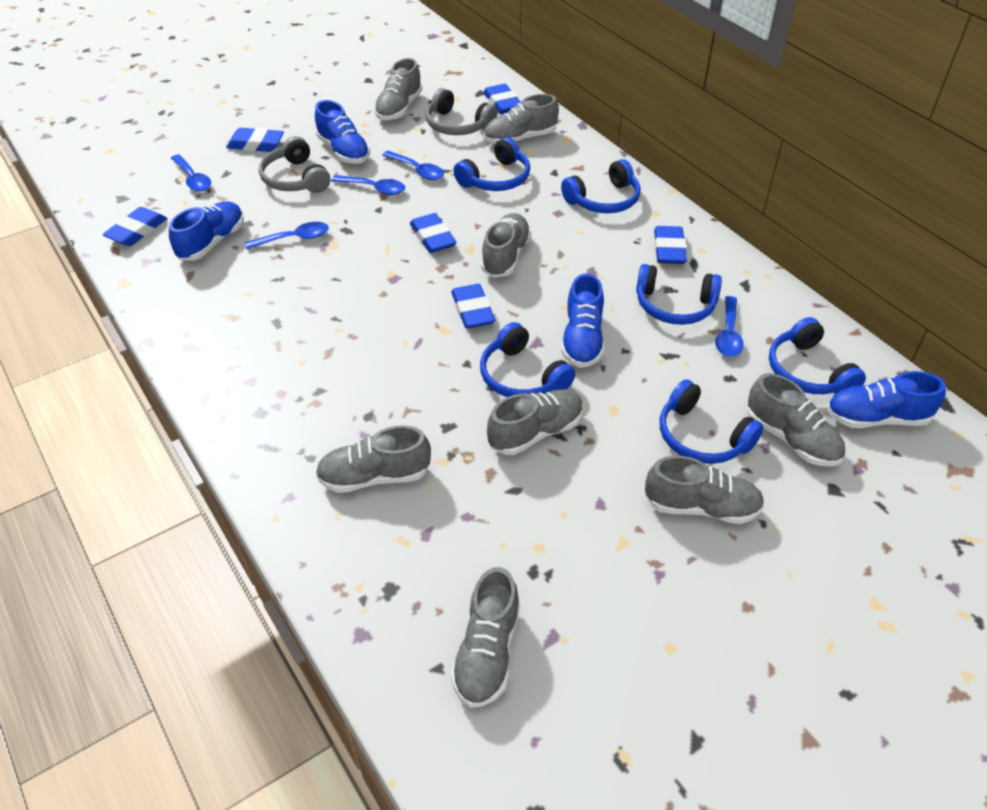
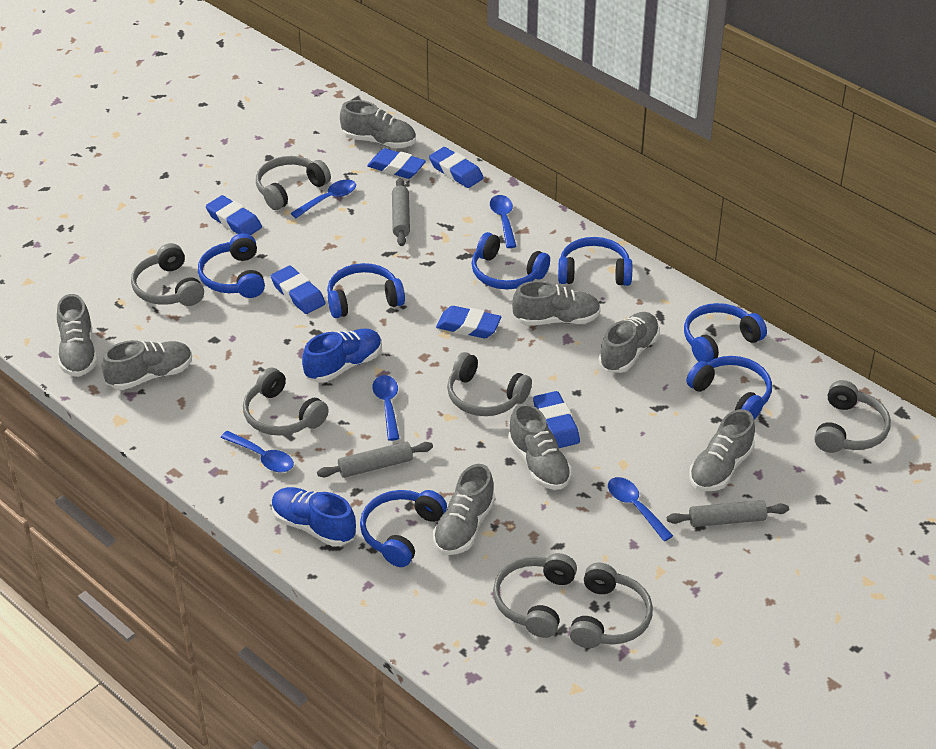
blue headphones: [453,137,530,191] [480,322,575,397] [561,159,640,213] [636,264,722,325] [660,379,763,464] [769,317,866,394] = 6 -> [198,233,265,298] [327,263,405,318] [360,490,447,567] [471,232,550,289] [558,237,632,286] [684,303,767,363] [687,356,772,420] = 7
blue shoe: [169,201,244,260] [315,100,370,164] [561,273,605,368] [826,371,946,428] = 4 -> [272,487,356,547] [302,328,382,383] = 2
grey headphones: [259,136,330,193] [426,88,497,135] = 2 -> [131,243,204,306] [243,368,329,436] [256,156,331,210] [447,352,532,416] [493,553,577,638] [569,563,653,648] [814,380,891,453] = 7
grey rolling pin: none = 0 -> [317,441,433,478] [392,178,410,246] [667,500,789,527] = 3

